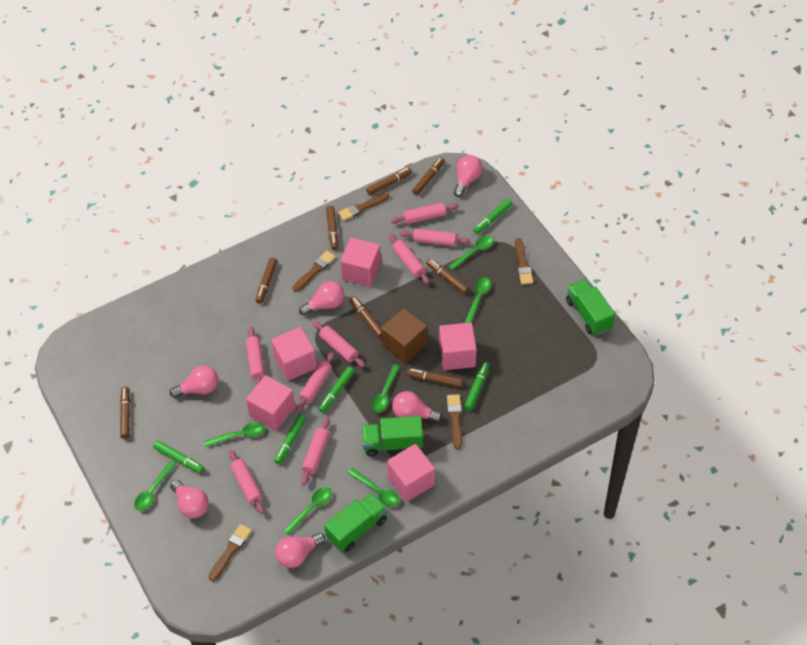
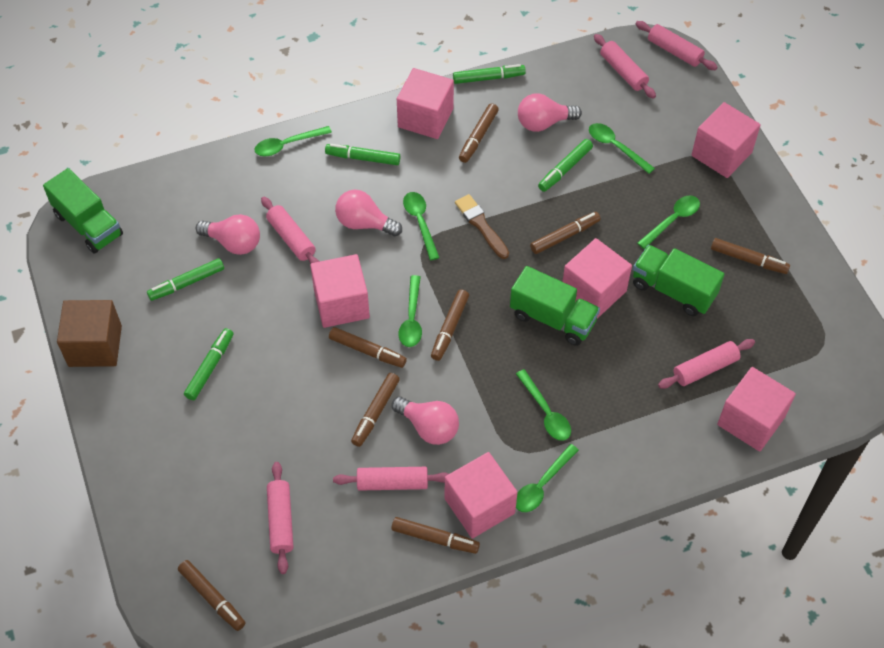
brown brush: [209,524,252,581] [293,251,336,292] [338,193,390,221] [447,394,462,449] [515,238,533,285] = 5 -> [455,194,509,259] = 1
pink cube: [246,375,295,431] [271,327,317,381] [340,238,381,287] [387,444,435,502] [439,322,477,370] = 5 -> [310,254,370,328] [397,68,454,139] [445,452,518,538] [563,238,632,319] [692,102,761,178] [717,367,796,452] = 6
pink light bulb: [170,366,218,398] [170,479,209,518] [275,533,325,568] [299,281,344,316] [392,391,442,422] [454,155,482,197] = 6 -> [196,214,260,255] [335,190,402,236] [392,397,459,445] [518,93,582,132] = 4
pink rolling pin: [229,450,264,514] [246,327,265,386] [296,352,334,413] [301,417,330,485] [313,321,365,368] [389,234,429,284] [391,203,459,224] [400,228,470,246] = 8 -> [261,197,320,264] [267,462,293,574] [333,467,448,491] [594,34,656,99] [636,21,718,70] [658,339,755,389] = 6

